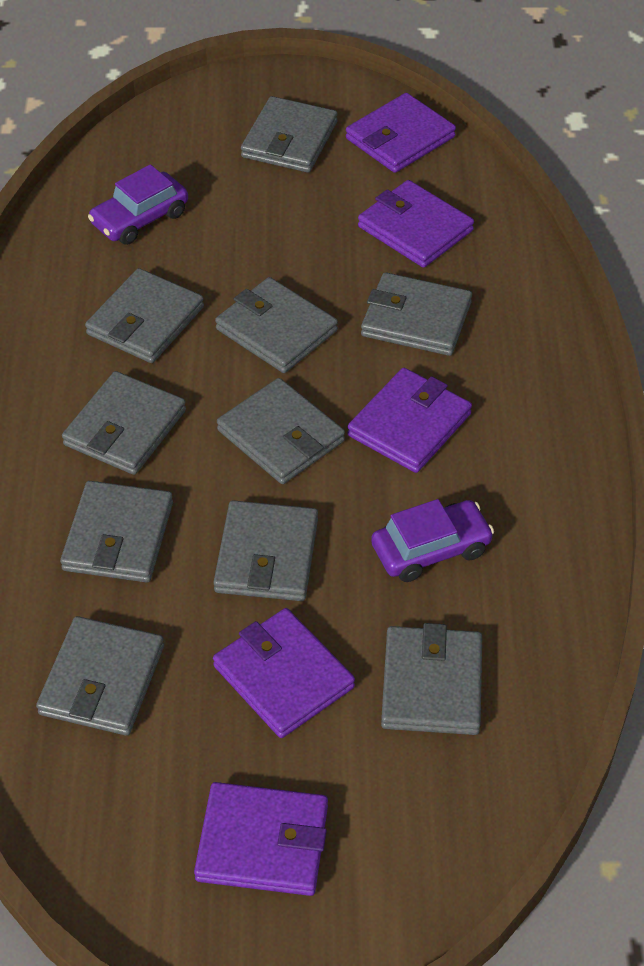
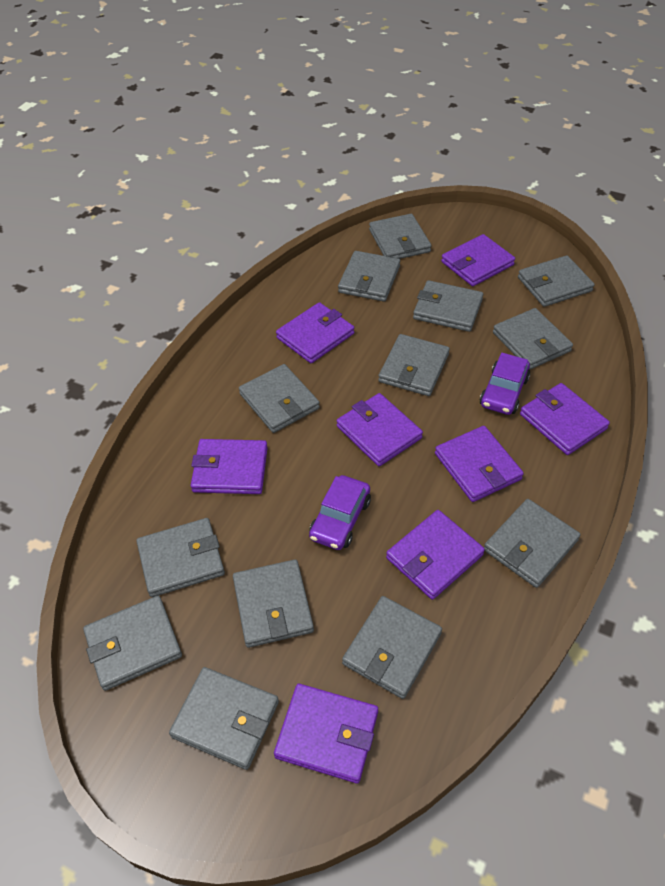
grey wallet: [36,616,164,736] [60,481,173,583] [62,371,186,475] [85,268,204,363] [214,500,318,601] [215,277,338,373] [217,378,345,484] [241,96,338,173] [361,272,472,356] [381,623,482,735] = 10 -> [83,596,182,691] [136,518,225,597] [169,667,279,770] [233,559,314,648] [239,364,320,433] [338,251,400,302] [342,596,442,699] [369,214,431,259] [378,334,450,396] [413,280,483,332] [484,499,580,588] [493,308,573,370] [518,255,595,307] = 13
purple wallet: [194,782,328,896] [213,608,355,738] [346,93,456,173] [347,368,472,473] [358,180,474,268] = 5 -> [191,439,268,494] [274,684,378,783] [276,302,354,363] [337,393,423,466] [386,510,485,600] [435,426,524,502] [441,234,515,286] [520,383,610,455] = 8

